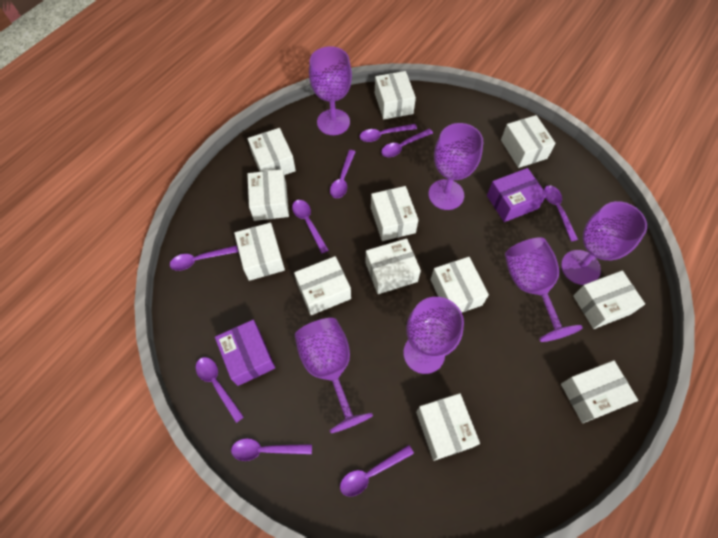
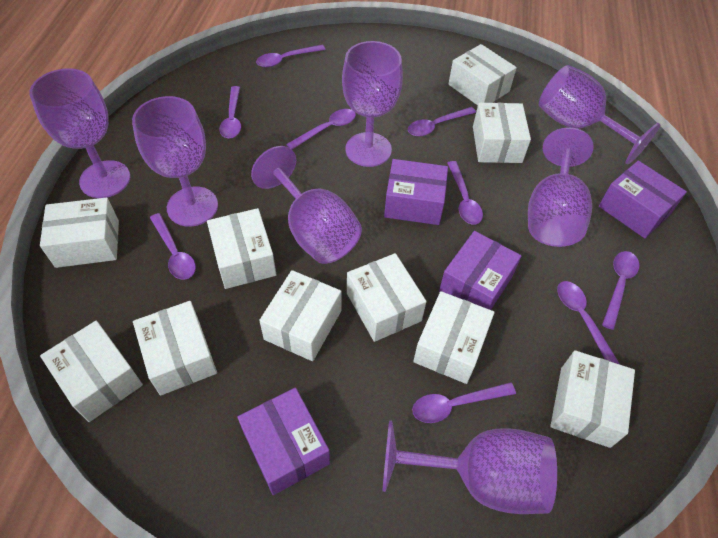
purple box: [215,320,275,386] [487,168,547,222] = 2 -> [237,388,330,495] [384,159,448,225] [439,231,521,310] [599,161,687,238] = 4
purple goblet: [295,318,373,433] [309,46,352,135] [403,297,464,374] [428,123,483,210] [505,237,583,342] [561,201,647,285] = 6 -> [29,68,130,198] [132,96,218,227] [251,146,362,264] [342,41,403,167] [382,420,557,514] [528,127,594,247] [539,65,660,165] = 7
white box: [234,223,285,281] [247,169,289,221] [248,128,296,175] [294,256,351,315] [365,238,421,294] [371,186,418,241] [375,71,416,119] [416,393,480,461] [431,257,489,312] [501,115,556,168] [561,360,638,423] [573,270,645,329] = 12 -> [40,197,119,268] [40,321,143,422] [133,301,217,396] [207,208,276,289] [259,270,341,361] [347,253,427,342] [413,291,494,384] [448,44,517,105] [473,103,531,163] [550,350,635,448] = 10

